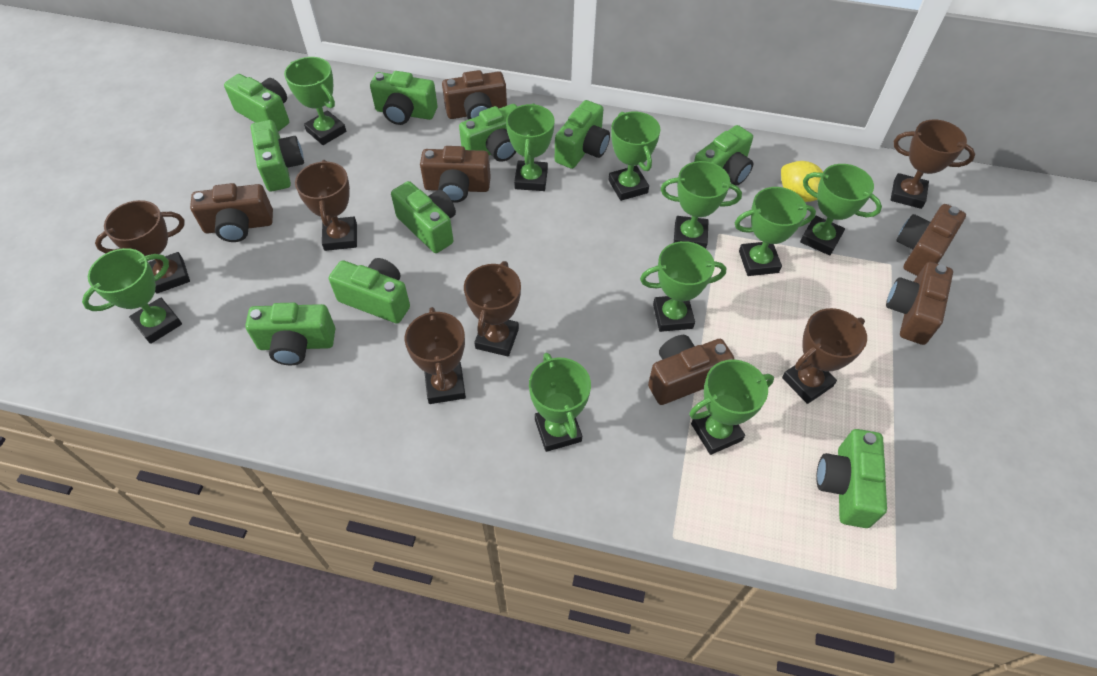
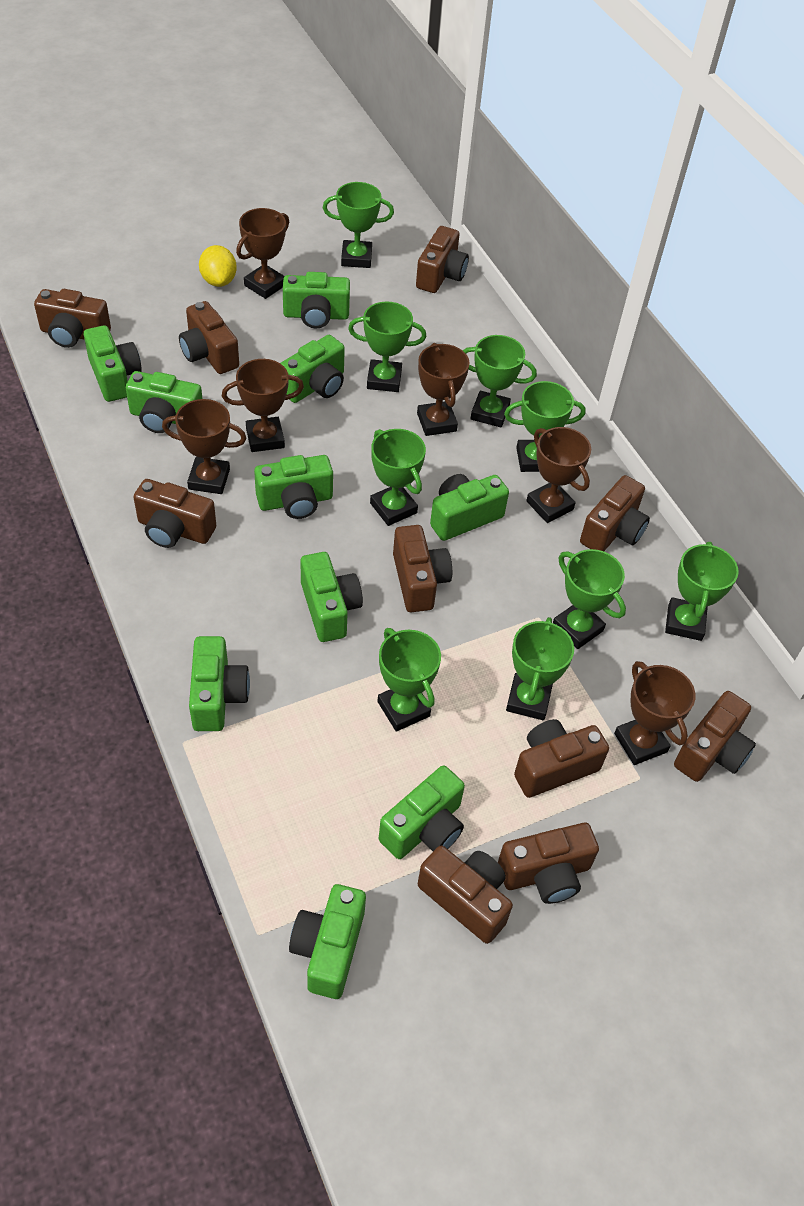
brown camera: [190,183,273,242] [420,146,491,203] [442,70,507,120] [648,335,734,405] [886,262,953,345] [896,204,966,276] = 6 -> [34,289,111,348] [133,479,216,548] [179,301,239,374] [393,525,452,612] [416,226,469,293] [418,846,513,944] [498,823,599,904] [514,719,609,798] [580,475,650,551] [674,691,756,782] = 10
green trophy: [82,248,182,344] [284,57,346,145] [506,103,555,191] [529,353,591,452] [609,112,661,201] [640,241,726,332] [660,161,742,249] [689,359,774,455] [735,187,816,276] [800,164,882,255] = 10 -> [323,182,394,268] [348,302,426,392] [370,429,426,526] [378,628,441,732] [463,335,537,427] [504,381,586,472] [506,617,574,720] [553,549,626,649] [665,542,739,641] = 9

